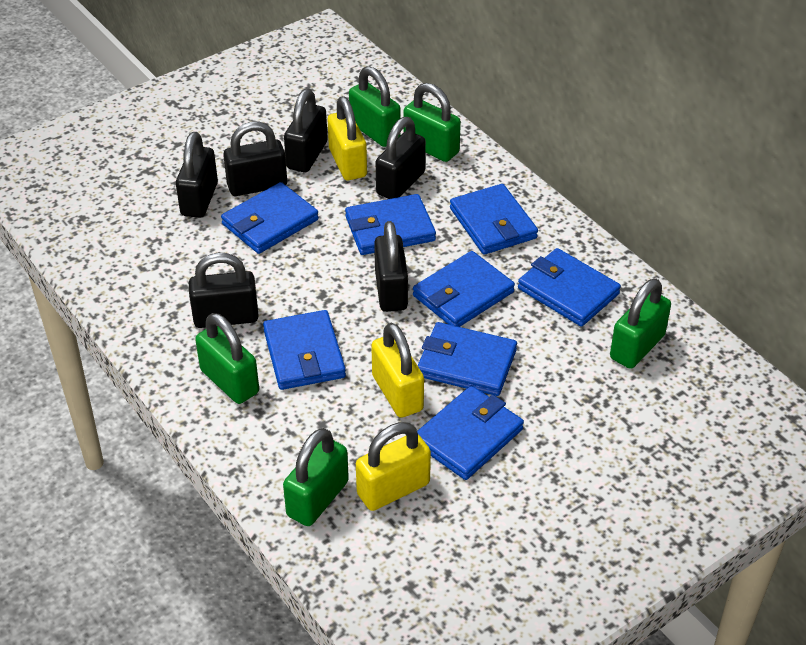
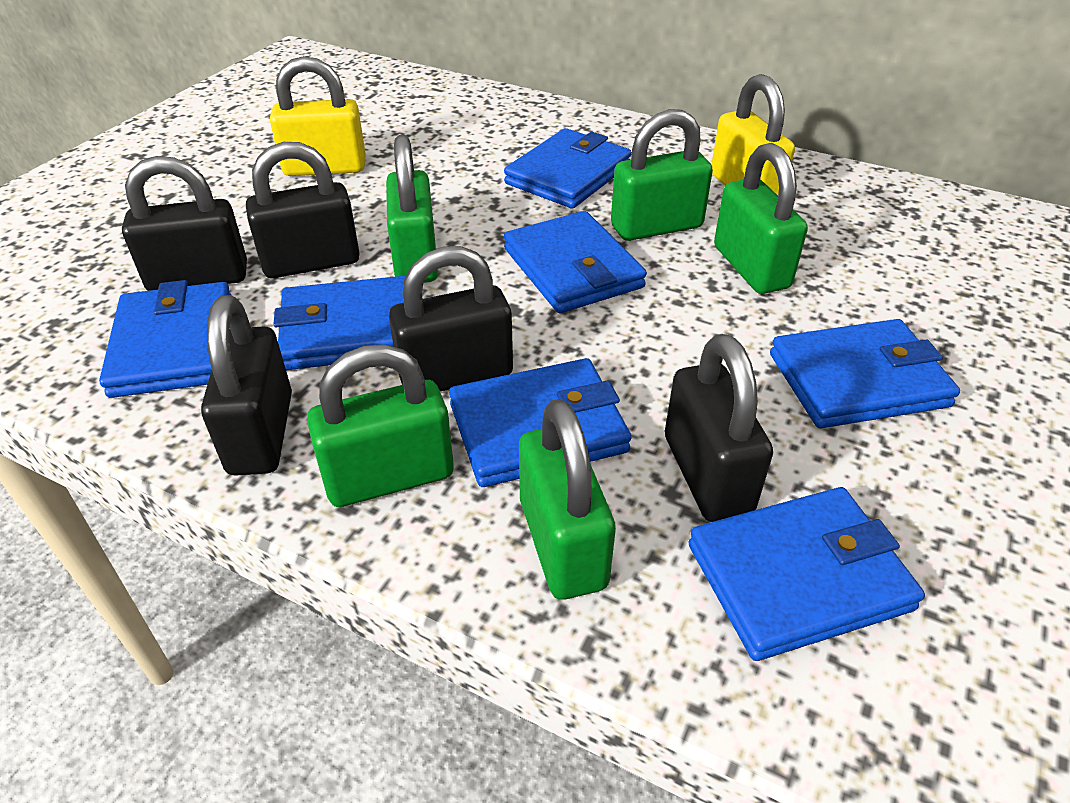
black padlock: [176,132,218,218] [189,253,259,328] [223,122,287,196] [284,89,328,172] [374,221,408,312] [376,117,426,199] = 6 -> [122,156,247,291] [201,295,292,476] [246,142,360,278] [389,246,513,392] [665,334,773,522] = 5
blue wallet: [221,182,319,254] [263,310,346,390] [345,194,436,255] [413,251,515,327] [417,322,517,396] [417,386,524,480] [450,184,538,255] [518,248,621,327] = 8 -> [99,280,231,398] [273,276,405,370] [449,358,632,487] [504,128,632,209] [504,211,647,313] [688,487,925,661] [770,319,960,428] = 7
yellow padlock: [328,96,367,180] [356,422,431,511] [371,323,424,418] = 3 -> [270,56,366,176] [711,74,795,195] = 2

